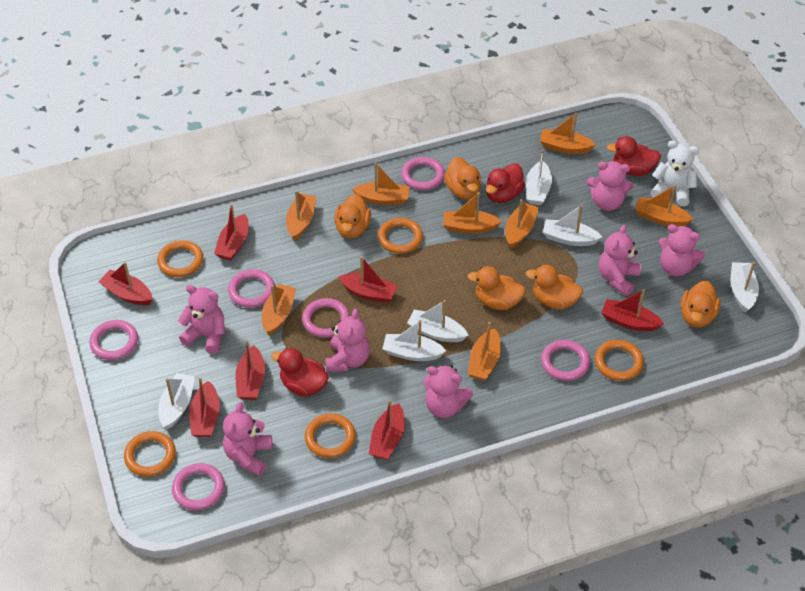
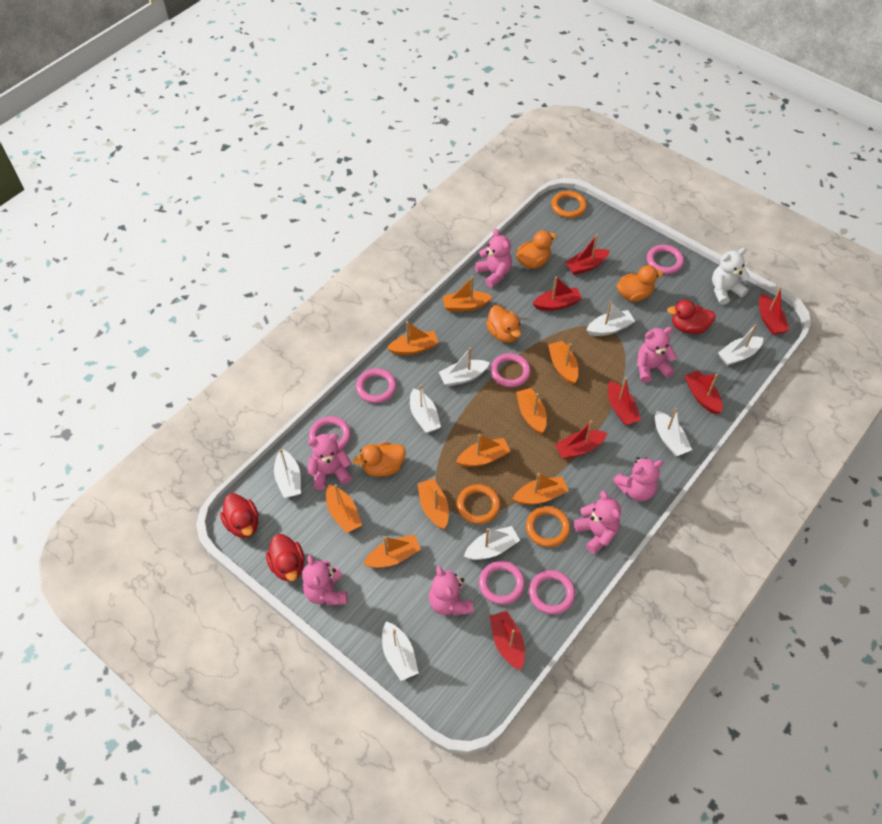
orange boat: [262,284,296,335] [286,191,316,240] [352,163,410,205] [443,192,502,234] [468,322,501,381] [505,199,539,248] [540,112,596,154] [635,184,693,227] = 8 -> [326,484,362,533] [364,534,421,568] [387,321,438,355] [417,478,449,530] [443,276,493,311] [456,434,510,467] [513,473,569,505] [516,388,547,434] [548,341,578,385] = 9
orange duck: [334,194,371,238] [444,157,481,199] [467,266,526,310] [526,265,583,310] [680,281,720,328] = 5 -> [353,442,406,477] [486,305,521,343] [516,231,556,269] [617,265,663,302] = 4
orange ring: [124,431,176,477] [157,240,203,277] [305,413,356,458] [378,218,423,254] [595,340,644,381] = 5 -> [457,484,501,524] [526,506,570,547] [551,191,587,218] = 3
white boat: [159,373,195,429] [382,320,446,361] [407,300,468,342] [526,149,552,205] [543,205,602,246] [731,262,759,313] = 6 -> [274,449,301,498] [382,621,419,681] [410,385,441,433] [439,347,490,386] [464,526,520,560] [586,301,635,336] [655,408,692,456] [718,324,763,366] = 8

